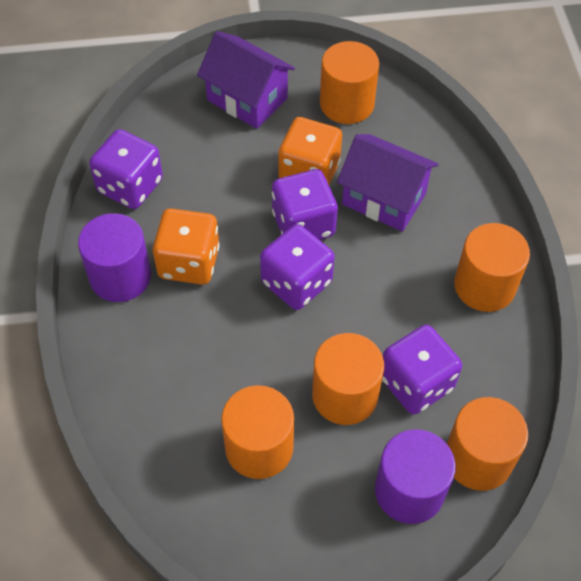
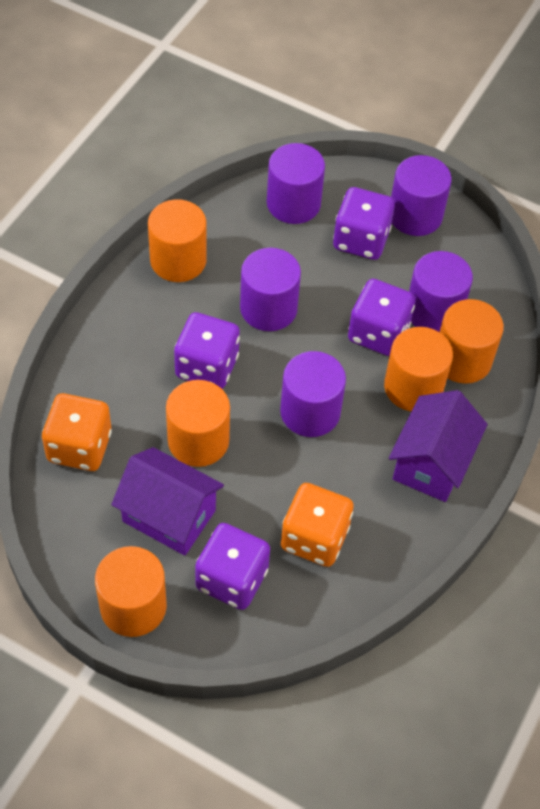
purple cylinder: [78,213,151,302] [375,429,456,524] = 2 -> [240,248,301,331] [267,143,325,224] [280,351,346,437] [391,155,452,236] [409,251,473,332] = 5

